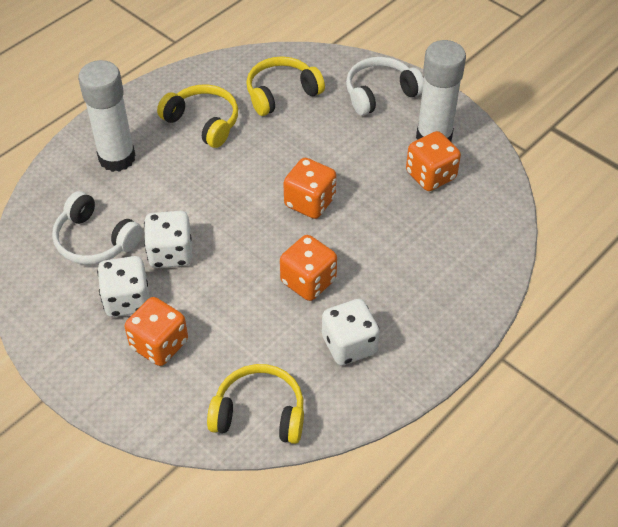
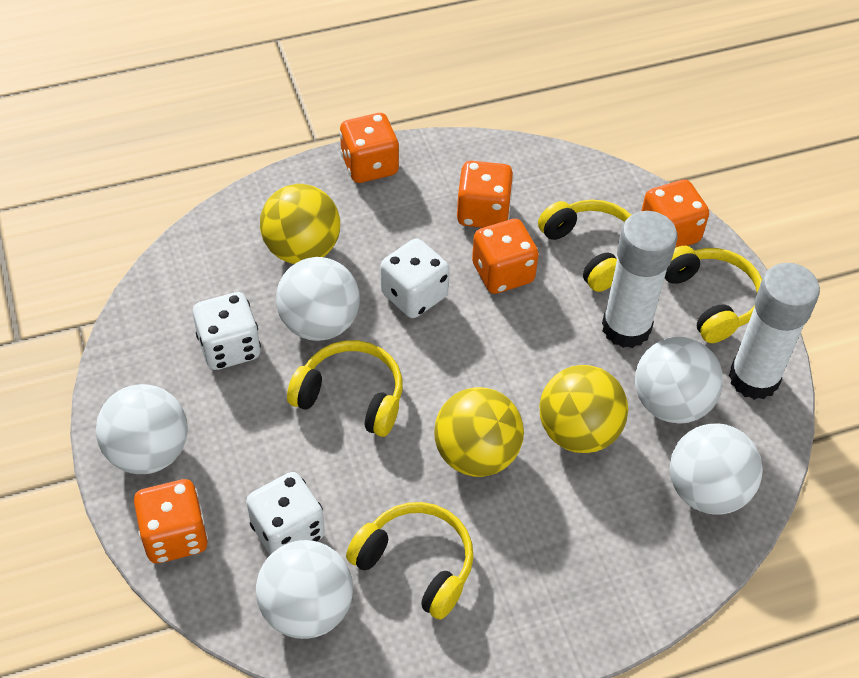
orange dice: [125,297,188,366] [280,235,337,301] [283,158,336,219] [406,131,461,191] = 4 -> [134,479,208,563] [340,113,399,183] [457,161,514,228] [472,219,539,294] [641,179,709,248] = 5
white ball: none = 0 -> [96,384,188,474] [256,540,353,639] [276,257,360,341] [635,337,723,424] [670,423,763,515] = 5
white headphones: [52,191,143,265] [346,57,424,116] = 2 -> none = 0
yellow ball: none = 0 -> [260,184,340,264] [434,387,524,477] [540,365,628,453] = 3
yellow headphones: [157,85,238,148] [207,364,304,444] [246,56,325,116] = 3 -> [287,340,403,437] [346,502,474,620] [538,200,631,292] [665,246,762,343] = 4

